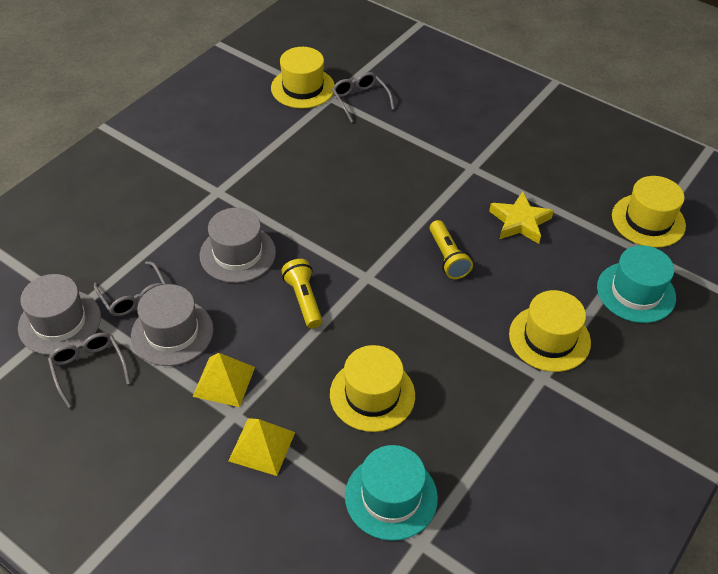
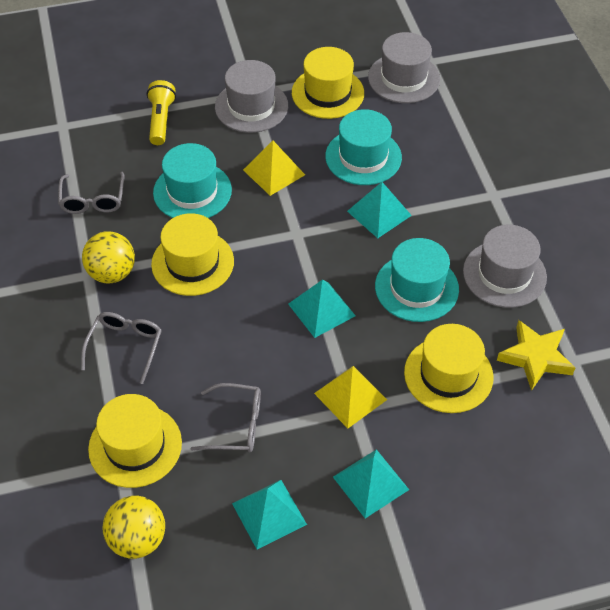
turquoise hat: [345,445,438,541] [597,245,676,323] = 2 -> [153,143,232,218] [325,109,402,185] [375,238,459,322] = 3
turquoise pyramid: none = 0 -> [232,480,307,549] [288,280,356,338] [333,449,409,518] [347,182,412,238] = 4
yellow ball: none = 0 -> [82,231,135,283] [103,496,165,559] = 2
yellow flashlight: [281,259,322,328] [430,220,473,279] = 2 -> [147,80,176,145] = 1

